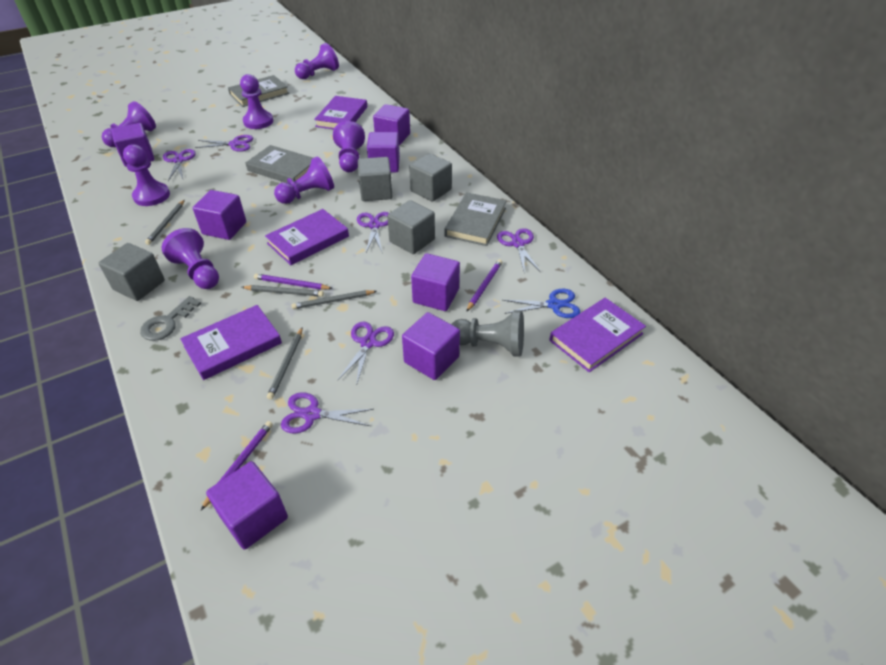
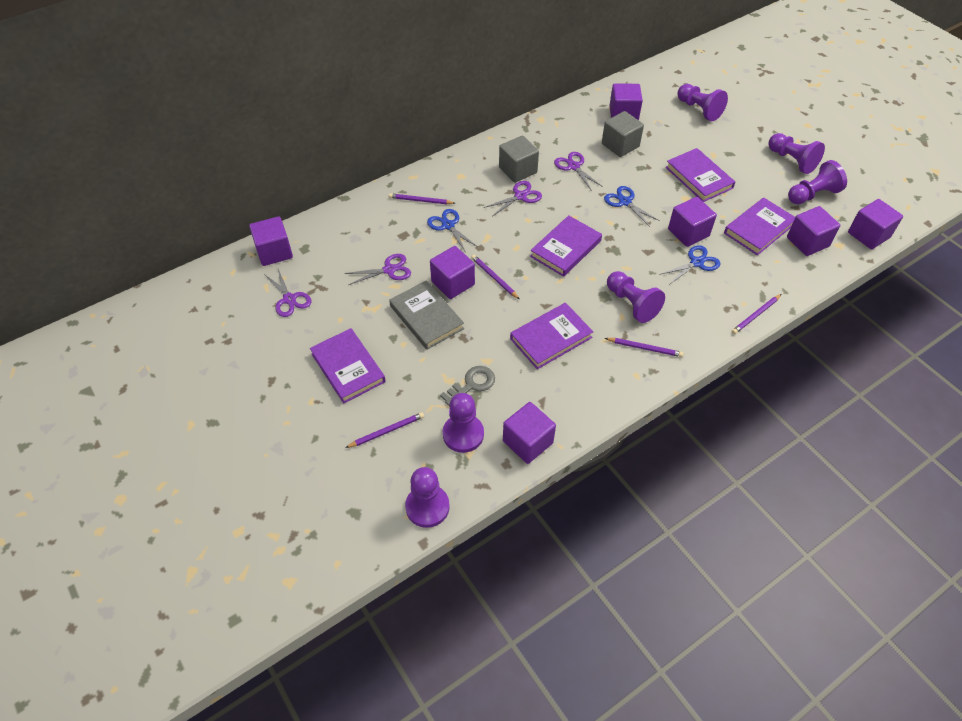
blue scissors: [503,289,580,318] = 1 -> [427,209,478,251] [604,186,660,227] [659,245,721,285] = 3
grey book: [228,75,289,107] [246,145,313,183] [445,192,506,246] = 3 -> [389,280,464,350] = 1
grey cube: [99,243,165,301] [358,157,393,201] [387,200,435,254] [409,153,452,202] = 4 -> [499,136,539,183] [602,111,644,157] = 2
grey pawn: [451,310,524,357] = 1 -> none = 0
grey pencil: [145,200,185,245] [242,285,324,297] [267,327,303,400] [291,290,377,309] = 4 -> none = 0
purple book: [180,305,282,380] [265,209,349,265] [314,96,367,129] [549,298,646,372] = 4 -> [310,328,386,404] [510,303,593,369] [530,215,602,277] [666,148,735,202] [724,197,795,255] = 5
purple pawn: [102,101,156,147] [123,144,170,206] [162,228,219,289] [240,74,273,129] [274,156,334,204] [295,43,339,79] [333,121,365,172] = 7 -> [405,467,450,528] [443,393,484,453] [607,271,665,323] [677,84,728,121] [768,133,825,174] [788,160,847,204] = 6
purple pencil: [201,421,273,510] [254,274,333,290] [466,259,502,312] = 3 -> [345,412,424,448] [389,193,455,204] [471,255,519,299] [605,338,684,357] [732,294,781,334] = 5
purple scissors: [163,149,196,181] [195,135,253,152] [281,392,374,434] [337,321,394,386] [357,212,389,252] [497,228,541,272] = 6 -> [264,269,312,317] [345,254,411,285] [484,181,542,216] [554,152,603,191] = 4

